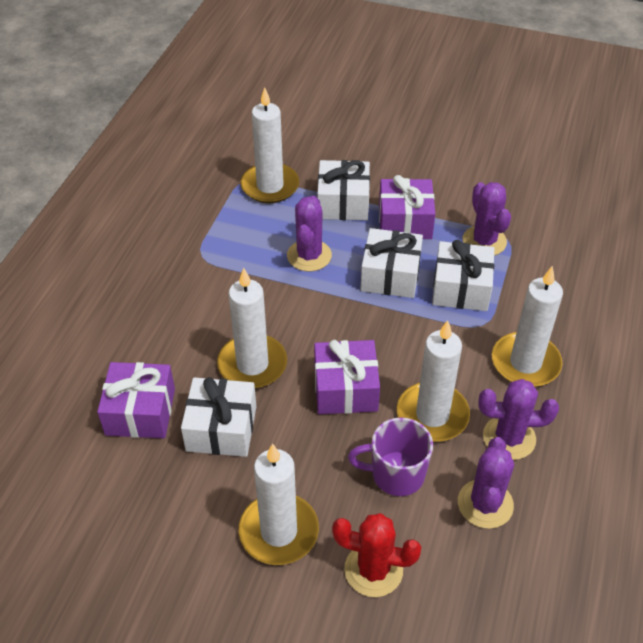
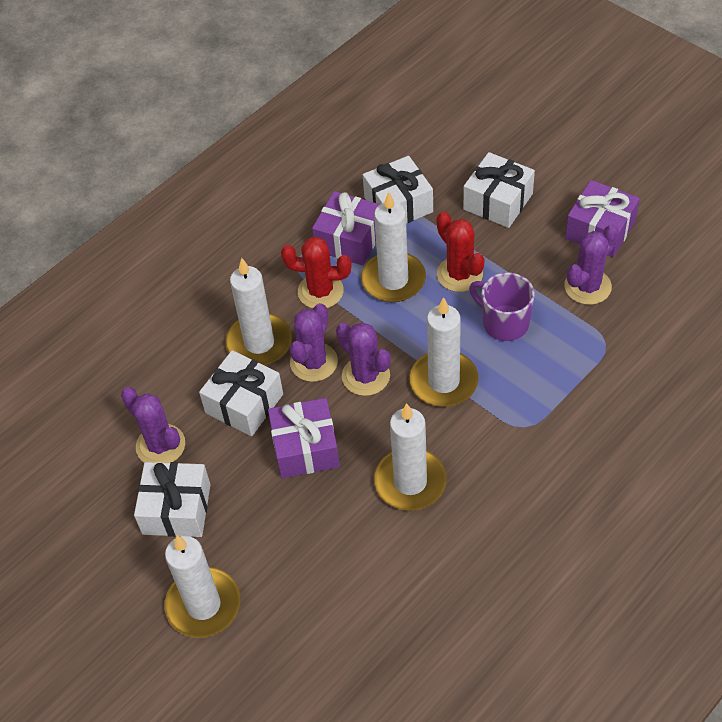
red cactus: [332,513,421,597] = 1 -> [281,237,351,309] [437,212,485,292] = 2

